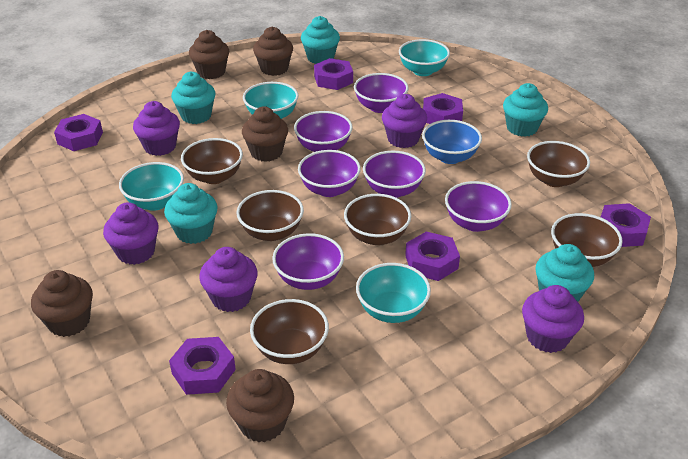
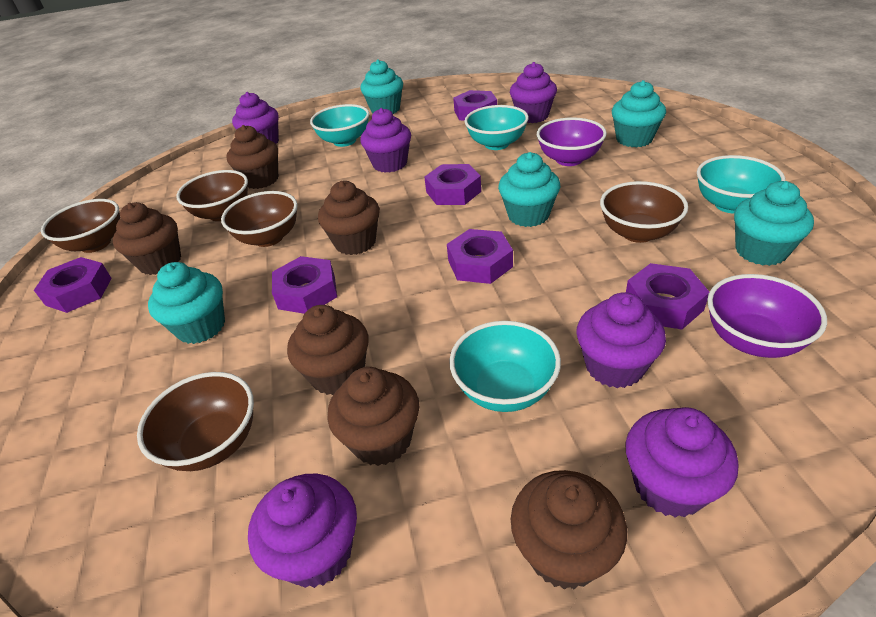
blue bowl: [422,120,482,164] = 1 -> none = 0
brown bowl: [181,138,243,184] [236,190,304,241] [250,299,329,364] [344,194,411,245] [527,141,590,187] [551,213,623,267] = 6 -> [41,199,120,253] [137,372,254,471] [176,170,248,221] [221,191,298,247] [600,181,688,243] = 5
brown cupcake: [31,270,93,337] [189,30,229,79] [226,369,294,442] [242,106,288,162] [253,27,293,76] = 5 -> [113,202,181,275] [226,125,278,189] [287,305,369,395] [318,181,380,255] [327,367,419,466] [511,470,627,590] = 6
purple bowl: [272,233,344,290] [294,111,353,152] [298,150,361,197] [354,73,409,113] [363,151,426,198] [445,181,512,232] = 6 -> [537,117,607,166] [707,274,827,358] = 2
purple cupcake: [103,202,159,265] [133,101,180,156] [199,247,258,312] [382,94,427,148] [522,285,584,353] = 5 -> [232,92,279,144] [248,474,357,588] [360,108,411,173] [510,62,557,123] [576,292,666,388] [625,407,738,518] = 6

